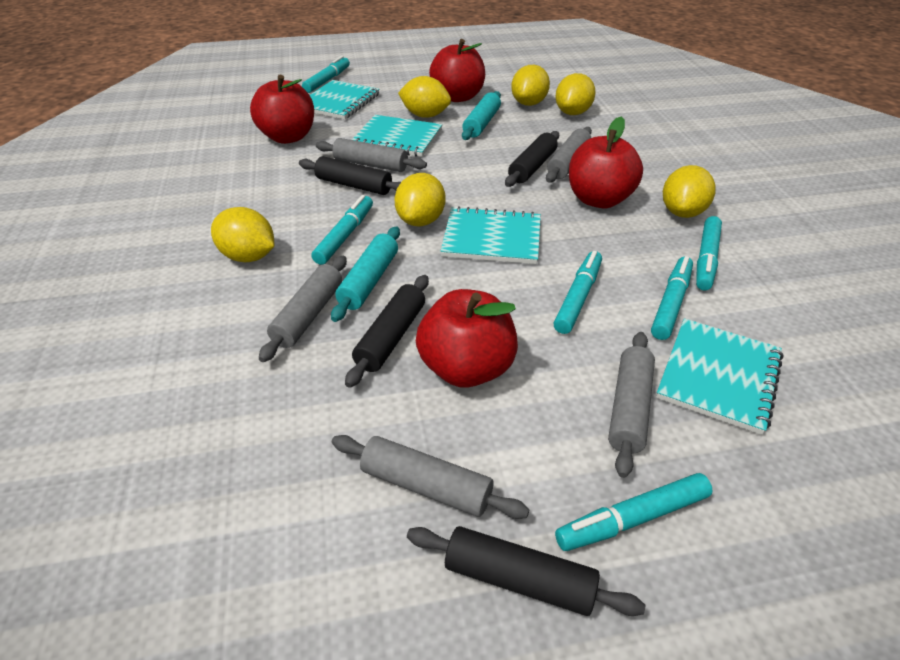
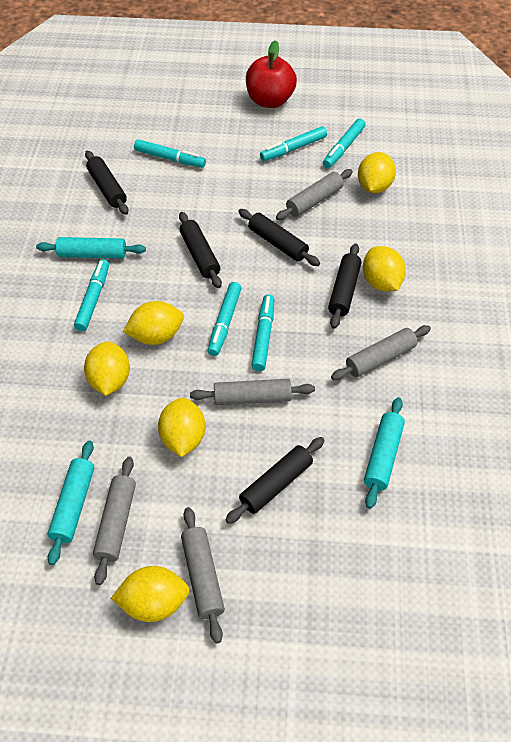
black rolling pin: [299,156,401,195] [345,275,429,388] [407,526,645,616] [505,131,559,187] = 4 -> [85,151,128,215] [179,212,222,288] [225,437,324,524] [238,209,320,266] [328,243,362,329] = 5
red apple: [250,75,314,144] [416,289,518,388] [429,39,485,102] [569,117,643,208] = 4 -> [246,40,297,108] = 1
turquoise notebook: [310,80,380,120] [352,115,442,157] [441,206,541,264] [656,318,783,435] = 4 -> none = 0
turquoise rolling pin: [331,227,400,322] [462,91,501,140] = 2 -> [36,237,146,259] [47,441,94,565] [364,397,405,509] = 3

